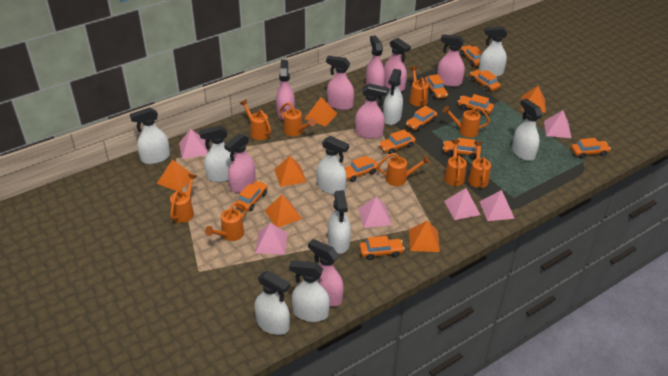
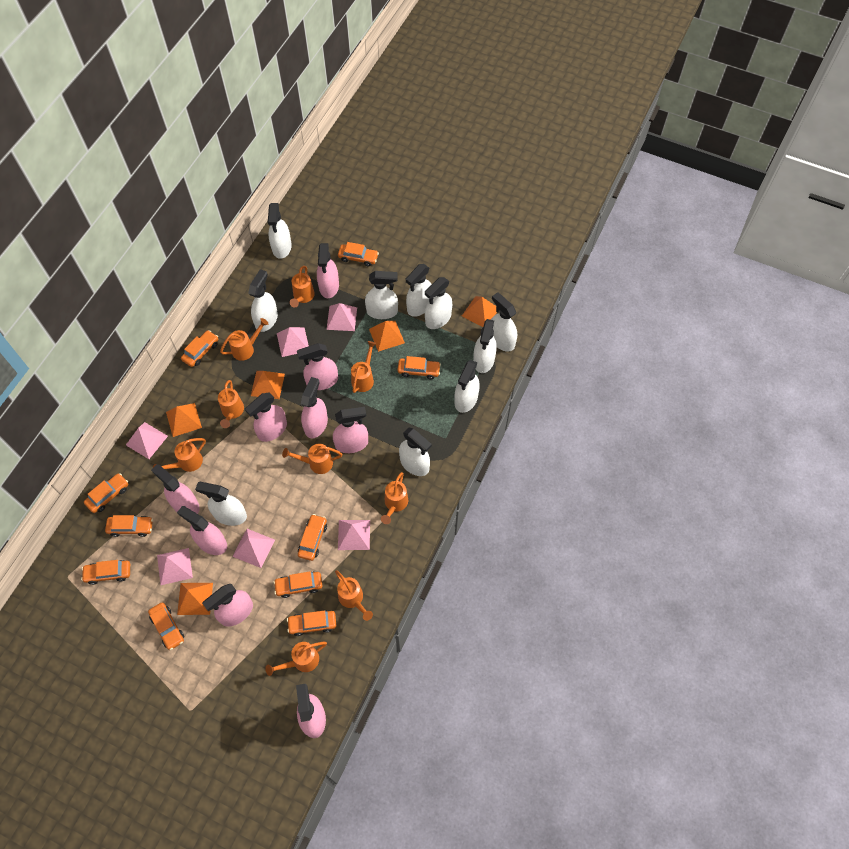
orange car: [235,181,268,212] [345,156,378,182] [359,236,405,260] [379,130,416,154] [406,106,437,131] [425,74,448,99] [443,138,481,159] [458,94,494,116] [461,45,482,66] [470,70,501,92] [571,138,611,159] = 11 -> [81,560,130,585] [84,473,128,513] [105,515,153,537] [148,602,184,650] [181,330,218,367] [273,571,322,598] [287,610,336,636] [298,514,327,561] [338,242,379,266] [398,356,441,379] = 10
orange pyramid: [157,160,193,191] [264,194,302,227] [274,156,306,187] [304,97,337,127] [409,221,440,252] [521,86,546,113] = 6 -> [166,403,202,437] [177,583,213,615] [251,371,285,399] [369,321,405,352] [462,296,497,327] = 5
pink spray bottle: [224,133,256,193] [276,60,295,121] [308,239,344,307] [326,56,354,110] [355,83,388,139] [366,35,385,87] [384,38,411,92] [437,34,465,87] = 8 -> [151,464,200,514] [177,506,227,555] [202,584,253,627] [245,393,287,442] [296,684,326,738] [297,343,338,390] [301,377,328,438] [317,243,339,298] [333,407,368,453] = 9
white spray bottle: [130,107,170,164] [199,125,232,182] [254,270,290,335] [289,260,330,322] [317,136,349,195] [328,190,351,254] [383,69,403,125] [479,26,507,77] [512,98,542,161] = 9 -> [195,482,247,526] [248,269,278,332] [268,203,292,259] [365,271,398,319] [399,427,432,476] [406,264,432,317] [425,277,452,329] [454,360,480,413] [473,319,497,373] [491,292,517,352] = 10

